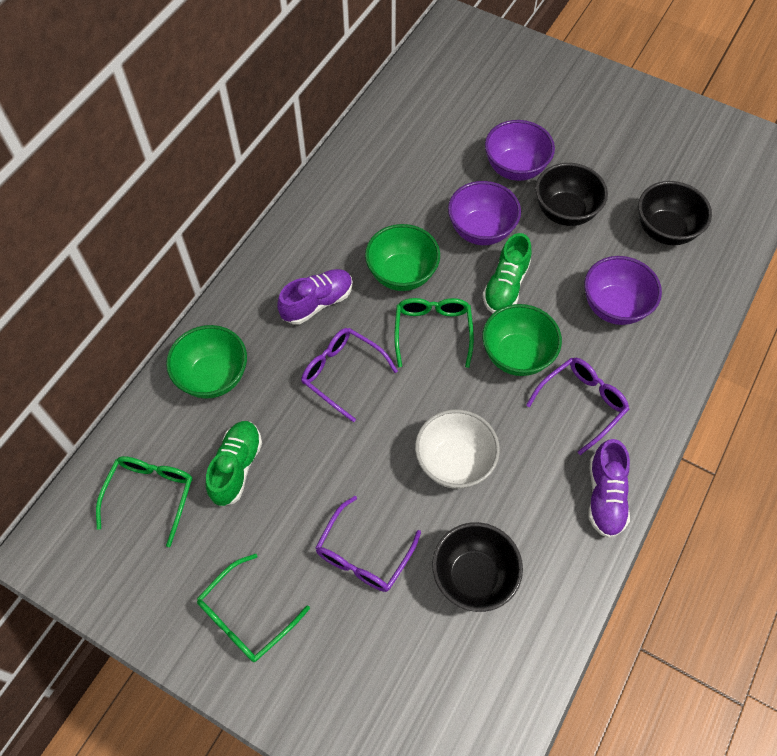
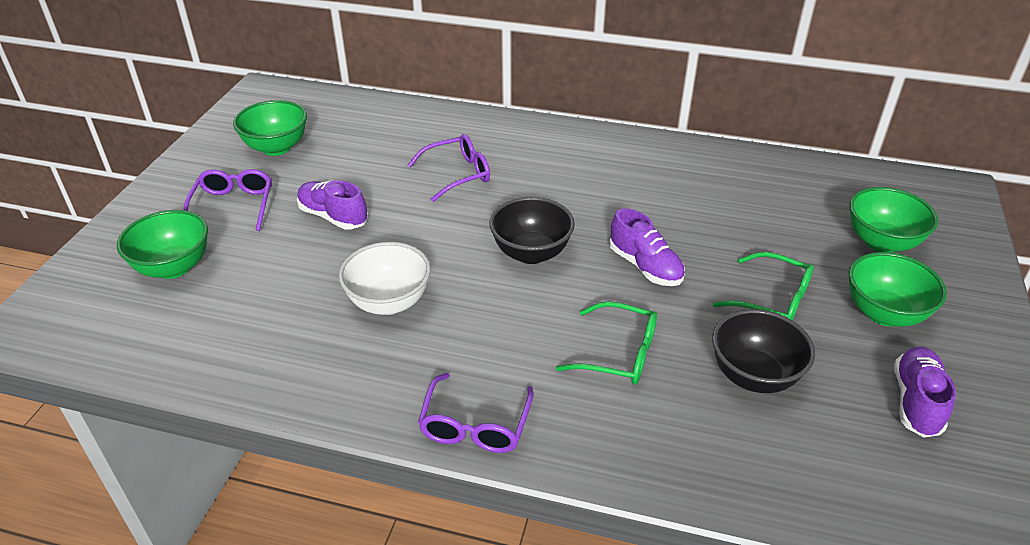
black bowl: [432,522,523,612] [535,163,608,226] [638,181,712,245] = 3 -> [490,197,575,264] [712,309,815,393] = 2
green bowl: [166,325,247,399] [365,224,440,291] [482,304,562,376] = 3 -> [117,210,208,279] [233,100,307,156] [849,187,938,253] [849,252,947,327] = 4
green glasses: [96,456,192,547] [197,554,310,662] [394,298,474,368] = 3 -> [556,301,657,385] [713,252,814,320] = 2
green shoe: [206,421,262,506] [483,233,532,313] = 2 -> none = 0
purple bowl: [448,181,521,245] [485,120,555,181] [584,256,662,325] = 3 -> none = 0
purple shoe: [277,269,353,325] [588,439,630,538] = 2 -> [297,180,368,229] [610,208,685,286] [894,347,956,438] = 3

